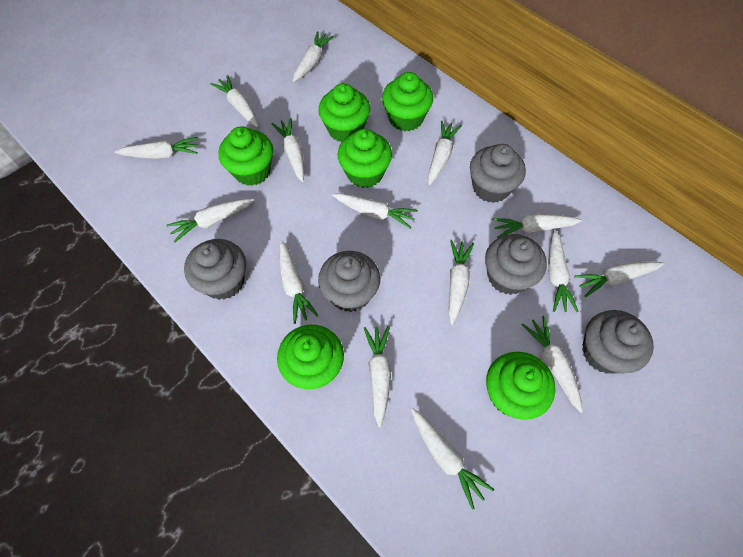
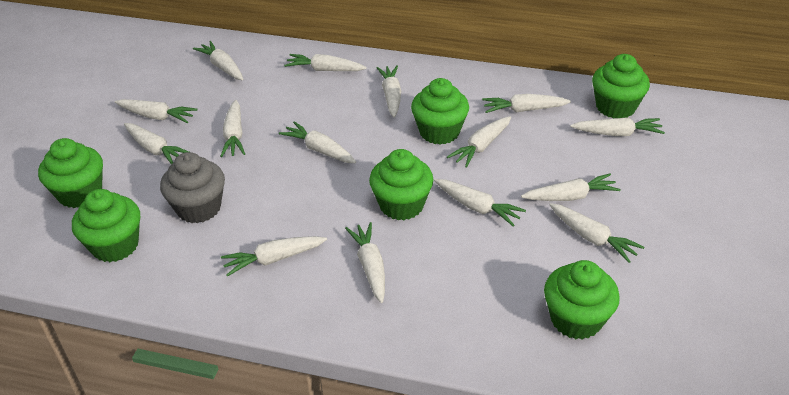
grey cupcake: [184,239,246,300] [318,251,380,312] [470,144,526,203] [485,234,547,295] [582,310,654,374] = 5 -> [160,152,225,223] = 1

